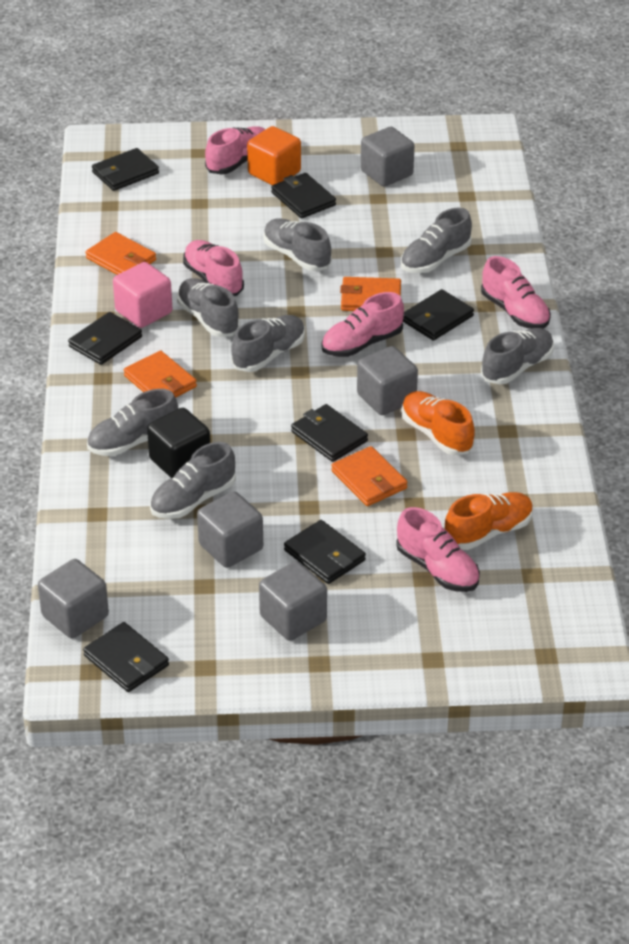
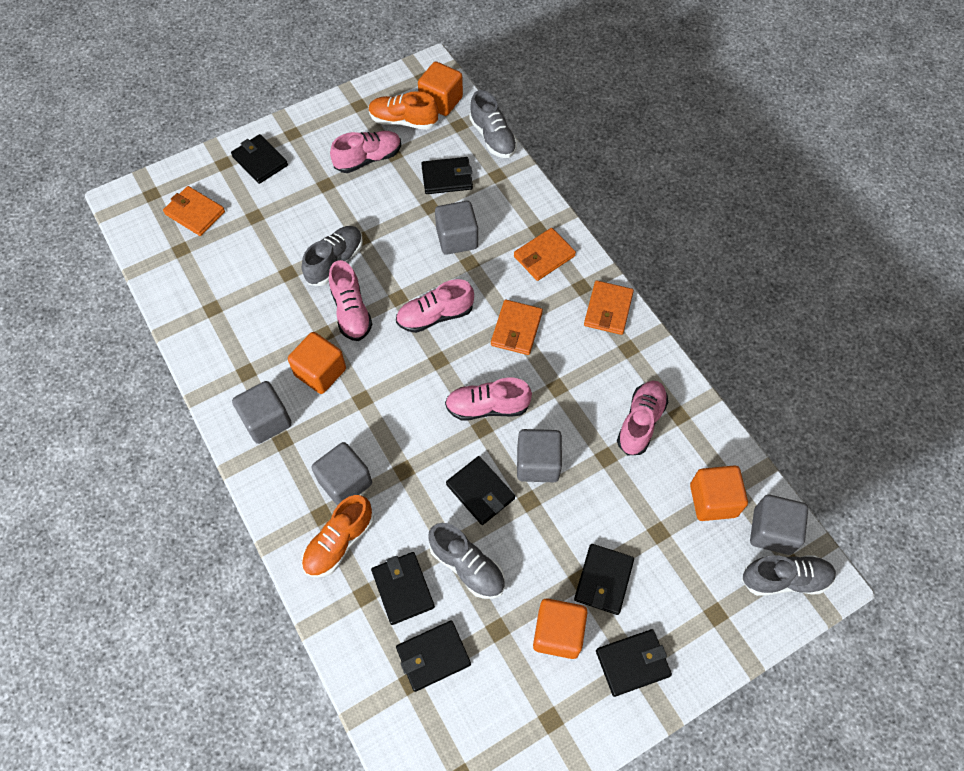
black cube: [147,408,210,478] = 1 -> none = 0
grey shoe: [87,389,178,456] [150,442,236,519] [177,278,240,337] [231,315,305,372] [263,218,332,271] [401,207,472,273] [481,328,554,384] = 7 -> [302,226,363,286] [428,523,505,599] [469,90,517,158] [742,555,836,596] = 4
orange cube: [247,126,301,185] = 1 -> [288,332,346,394] [418,62,463,116] [533,598,587,659] [690,465,748,521] = 4
pink cube: [113,262,172,328] = 1 -> none = 0

